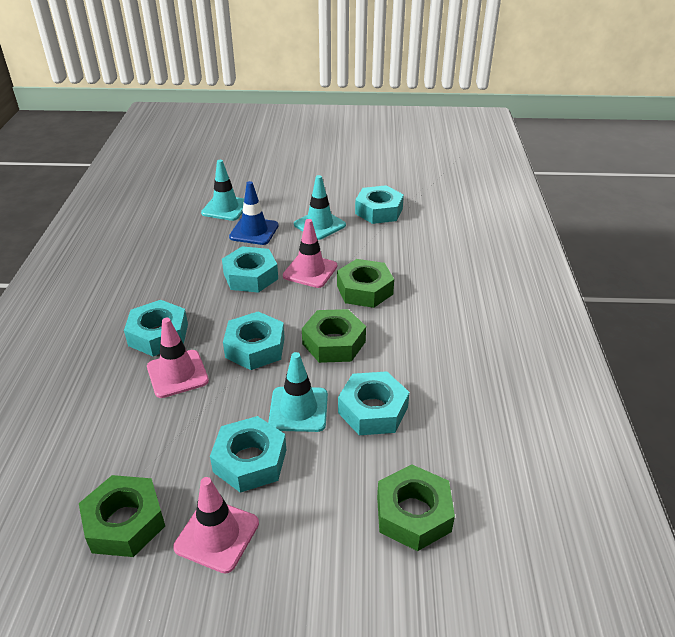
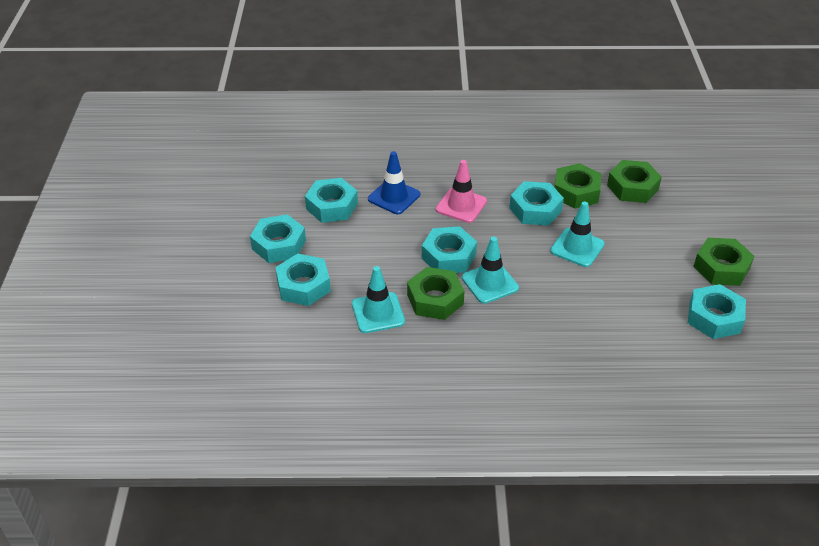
pink traffic cone: [147,318,209,398] [173,477,259,573] [283,219,337,288] = 3 -> [436,160,487,223] = 1

